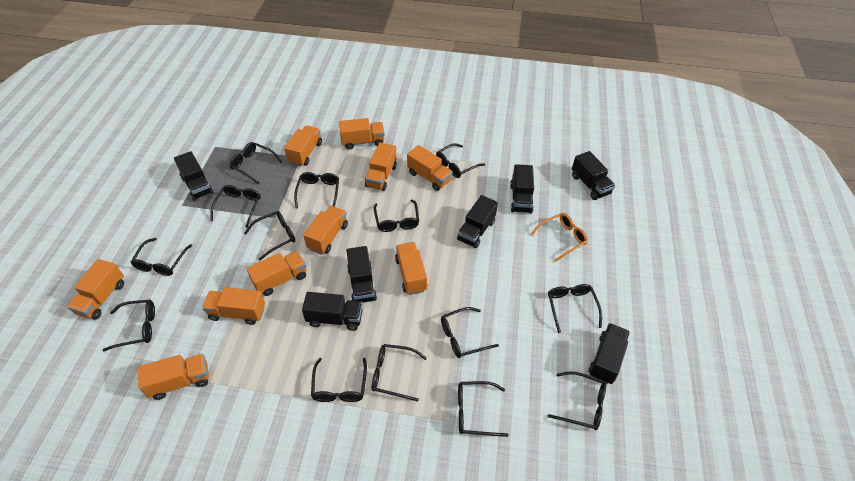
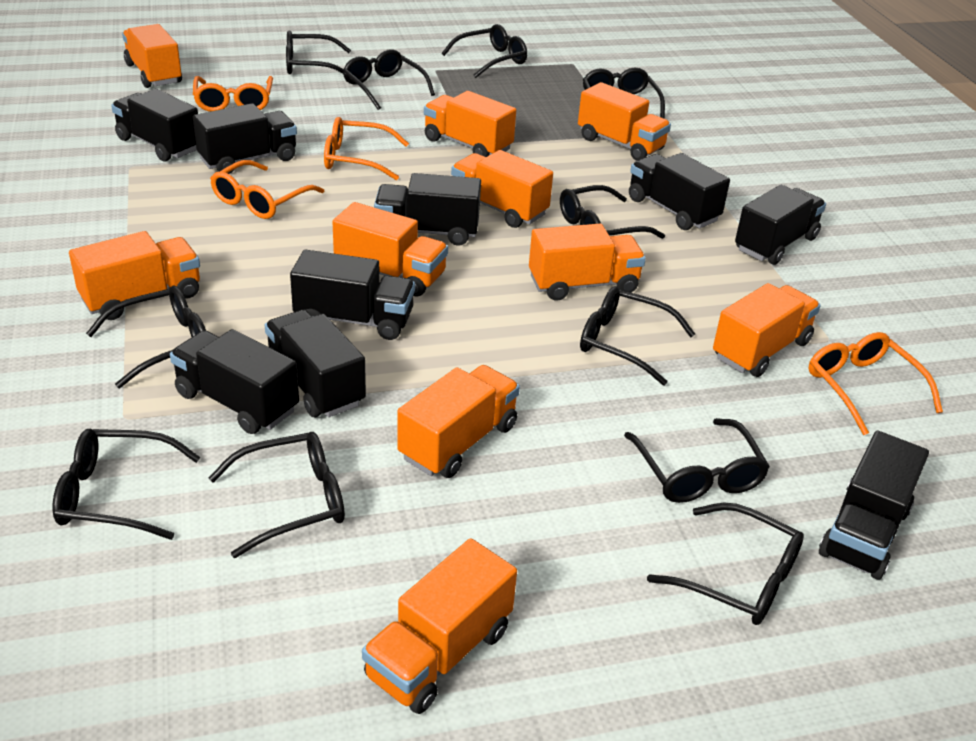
black glasses: [103,300,155,351] [131,238,192,276] [210,185,261,227] [229,142,282,184] [244,211,295,260] [294,172,339,209] [311,358,367,402] [372,344,427,401] [374,200,419,232] [436,143,485,178] [441,307,499,358] [458,381,509,437] [548,284,602,333] [548,371,606,430] = 14 -> [53,429,200,540] [86,286,206,388] [209,432,345,558] [286,31,351,74] [343,49,435,110] [442,24,527,78] [560,185,665,239] [580,286,695,386] [583,68,665,119] [624,418,770,503] [647,503,804,625] = 11
black truck: [174,151,214,201] [302,292,363,331] [346,246,377,303] [457,195,498,248] [510,164,534,213] [572,151,615,200] [588,323,630,384] = 7 -> [111,89,198,162] [170,329,299,434] [193,103,297,174] [265,310,366,417] [290,250,415,340] [374,173,481,246] [629,153,730,230] [735,185,826,265] [819,431,929,580] = 9
orange glasses: [531,213,588,262] = 1 -> [193,76,273,112] [210,160,324,219] [324,117,409,180] [808,332,943,435] = 4

